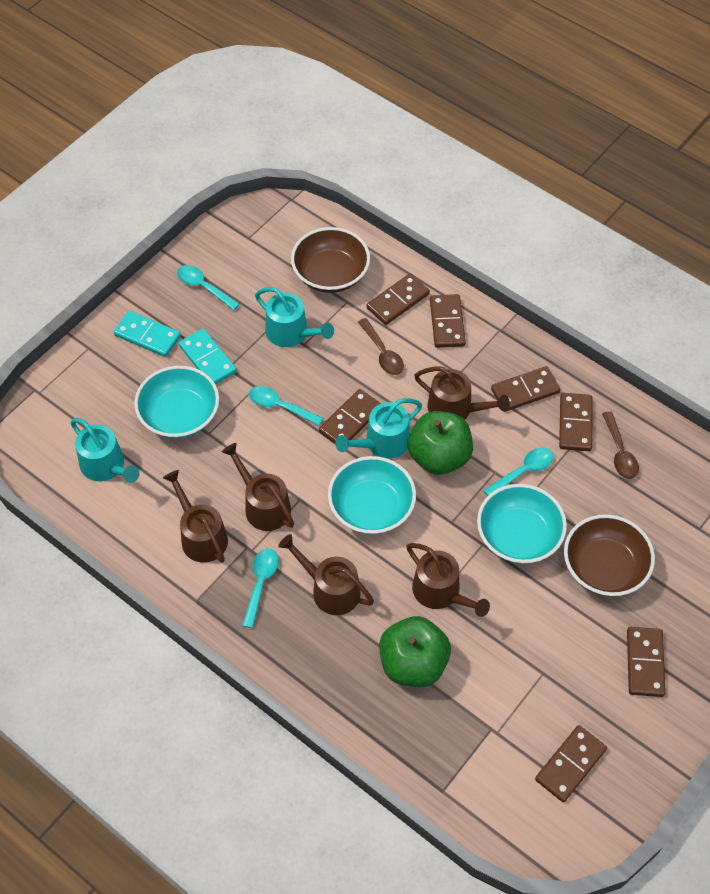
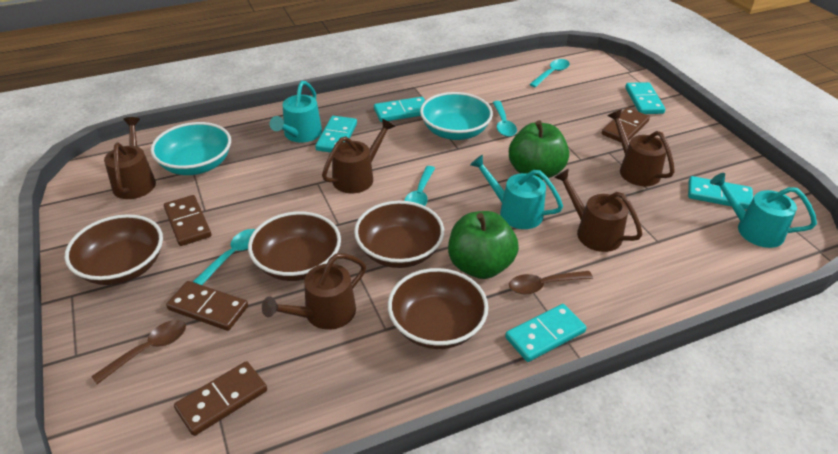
brown bowl: [291,227,370,293] [564,514,655,596] = 2 -> [65,214,163,285] [248,211,341,281] [354,201,444,268] [388,268,488,349] = 4
brown domino: [319,389,381,443] [366,273,430,325] [430,294,466,348] [491,366,560,411] [535,725,607,802] [559,393,593,451] [627,627,666,697] = 7 -> [164,195,211,246] [166,281,248,331] [174,361,267,436] [602,108,650,142] = 4
turquoise bowl: [134,366,219,439] [328,456,416,534] [477,484,567,564] = 3 -> [151,122,231,175] [420,92,493,140] = 2
turquoise domino: [114,311,181,357] [179,328,237,384] = 2 -> [315,116,357,153] [374,97,425,122] [505,304,586,362] [625,82,665,114] [688,176,753,209] = 5

